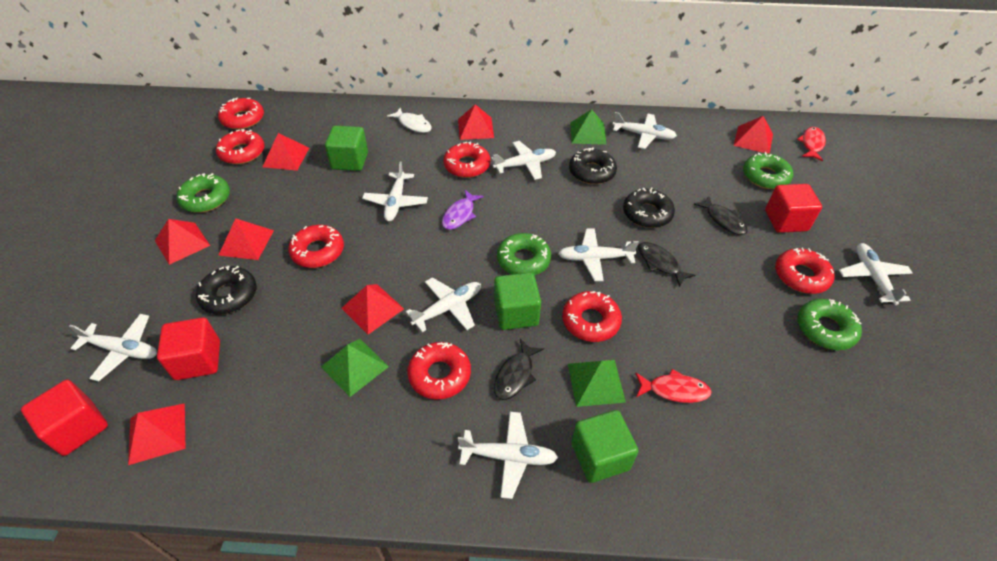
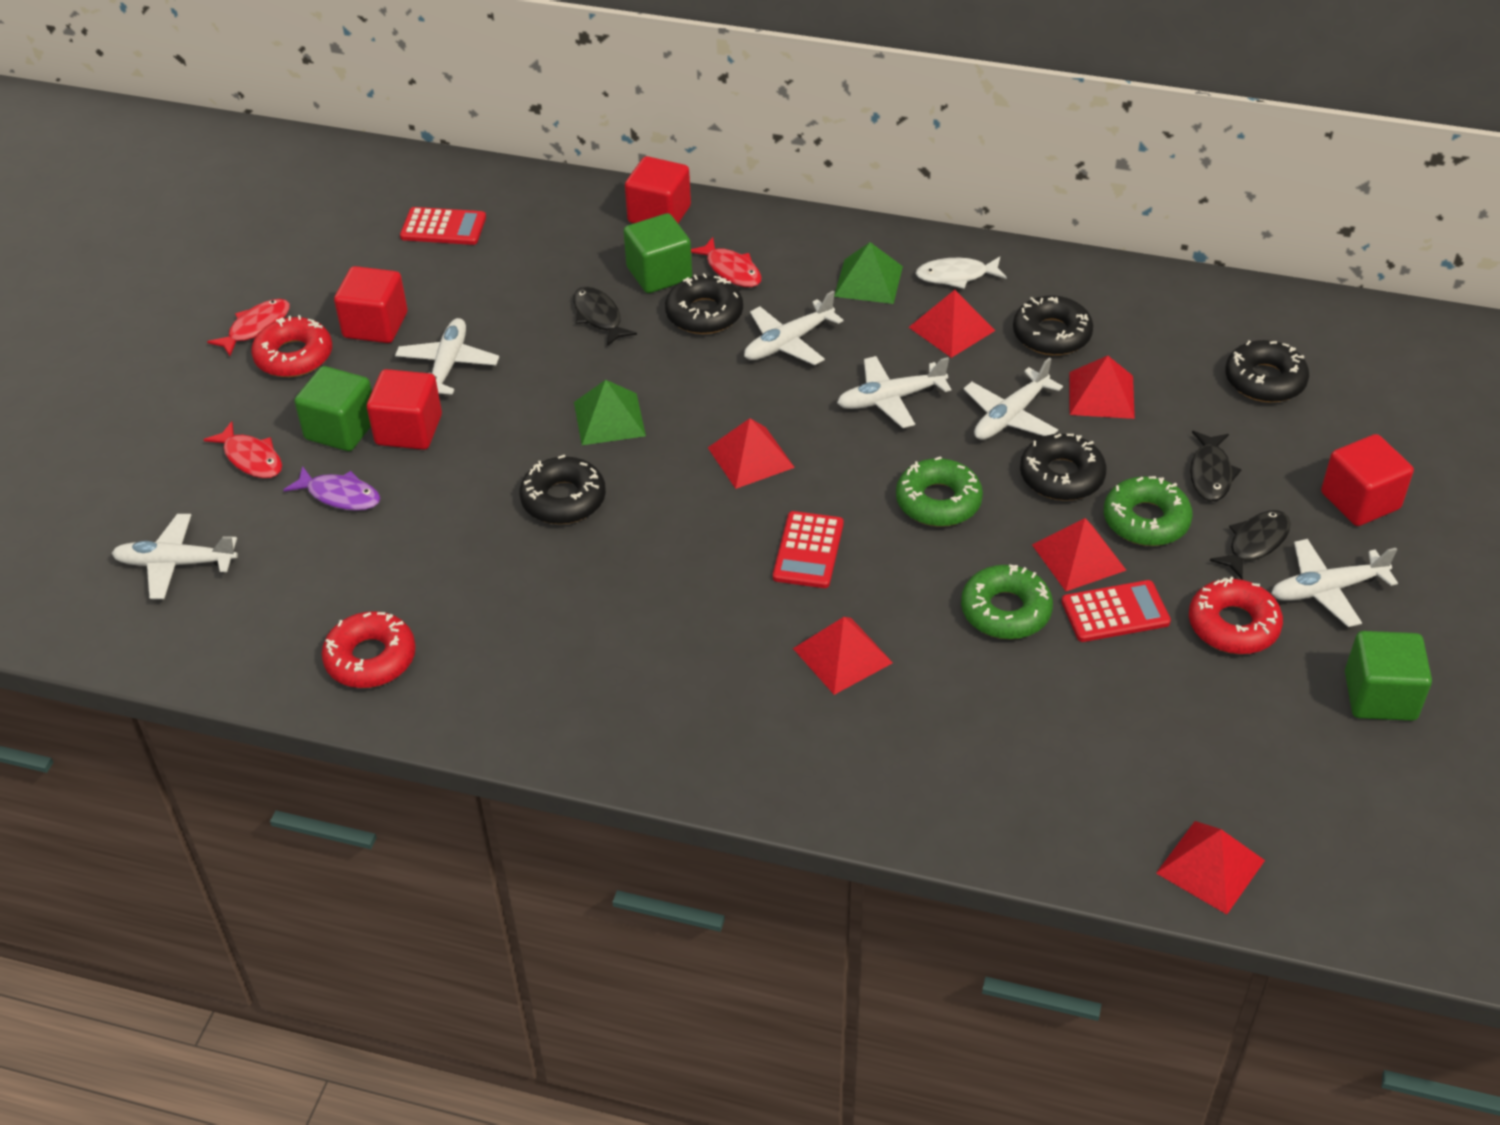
black donut: [196,266,257,314] [569,148,617,184] [623,187,675,228] = 3 -> [520,455,606,524] [665,273,743,334] [1013,295,1093,355] [1020,434,1107,501] [1225,340,1309,402] = 5
green donut: [177,173,230,213] [497,233,551,276] [743,152,793,189] [797,299,862,350] = 4 -> [896,456,983,526] [961,564,1053,639] [1104,476,1193,546] = 3
green pyramid: [321,339,389,397] [568,360,626,407] [570,109,606,145] = 3 -> [574,380,646,445] [834,242,903,304] = 2
red calculator: none = 0 -> [400,207,486,245] [773,511,844,588] [1061,580,1171,642] = 3
red cube: [21,380,108,456] [157,317,220,380] [765,184,822,233] = 3 -> [334,266,407,343] [367,369,442,450] [625,156,691,224] [1321,434,1414,526] = 4
red donut: [216,129,265,164] [218,97,264,130] [289,225,344,268] [407,342,471,399] [443,142,490,178] [562,291,622,342] [775,248,835,294] = 7 -> [251,315,332,377] [322,611,416,688] [1189,576,1283,654] = 3
red fish: [635,369,712,403] [797,127,826,161] = 2 -> [203,421,282,478] [207,299,290,356] [691,237,762,287] = 3
red pyramid: [128,403,185,465] [155,219,210,265] [218,218,274,260] [263,133,309,171] [341,284,404,335] [458,104,494,140] [734,116,773,154] = 7 -> [708,418,795,489] [793,617,893,695] [909,290,995,358] [1032,518,1126,591] [1069,356,1135,419] [1156,821,1265,914] = 6
white plane: [69,314,157,381] [362,161,428,221] [406,277,481,332] [458,412,558,499] [491,141,556,180] [558,228,639,281] [613,112,677,149] [839,243,913,305] = 8 -> [111,514,238,599] [395,318,499,395] [744,291,843,365] [837,356,951,428] [964,357,1063,440] [1271,539,1398,627] = 6

